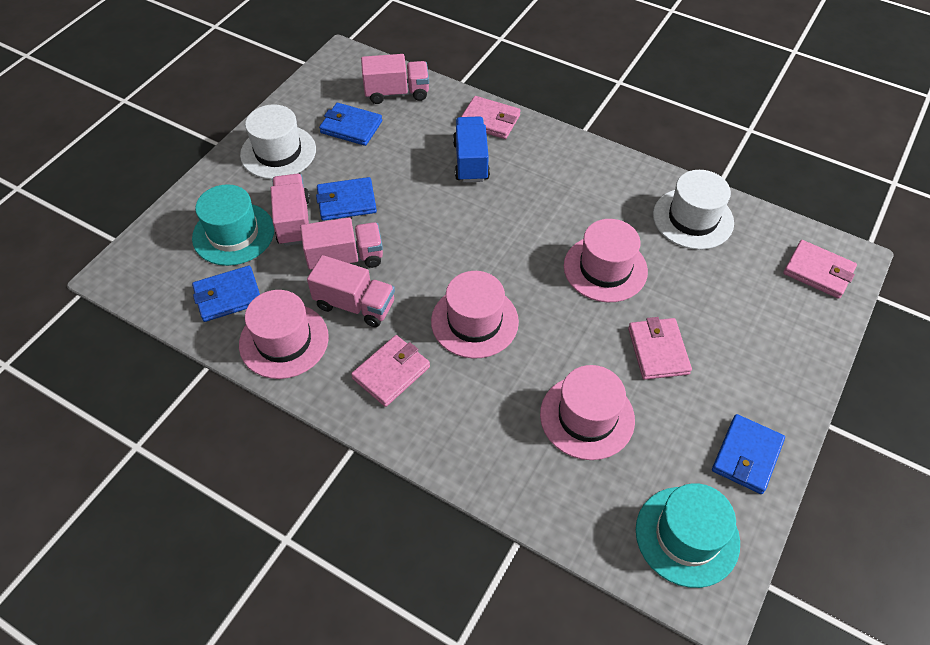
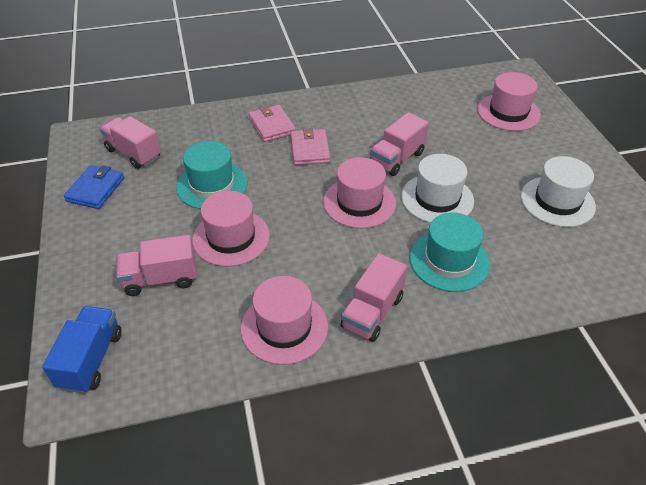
blue wallet: [192,266,260,322] [316,177,377,221] [319,103,382,146] [712,414,785,494] = 4 -> [64,165,124,209] = 1
pink wallet: [351,335,430,407] [461,96,521,139] [628,317,692,380] [783,240,857,299] = 4 -> [249,105,296,142] [290,128,330,165] = 2

